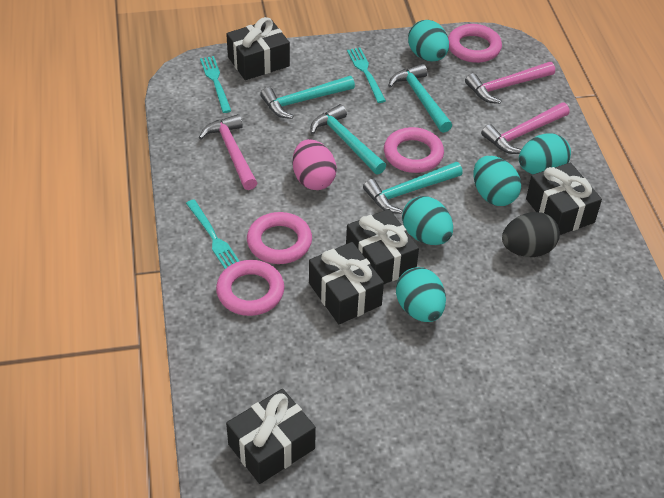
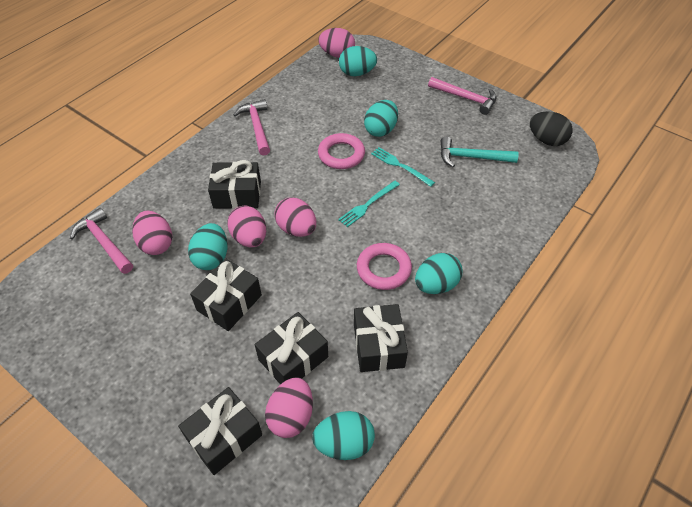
pink egg: [293,139,337,190] = 1 -> [132,211,172,255] [227,206,266,247] [265,377,313,438] [274,197,316,237] [318,28,355,58] = 5
pink ring: [216,260,284,316] [247,212,312,264] [384,127,444,173] [448,24,502,63] = 4 -> [318,133,365,169] [357,243,412,290] = 2
turquoise fork: [186,199,239,269] [200,56,231,113] [347,48,386,103] = 3 -> [338,181,400,227] [371,147,435,187] = 2
turquoise hammer: [260,76,355,119] [310,104,386,174] [363,162,463,214] [388,64,452,133] = 4 -> [441,137,519,167] = 1

